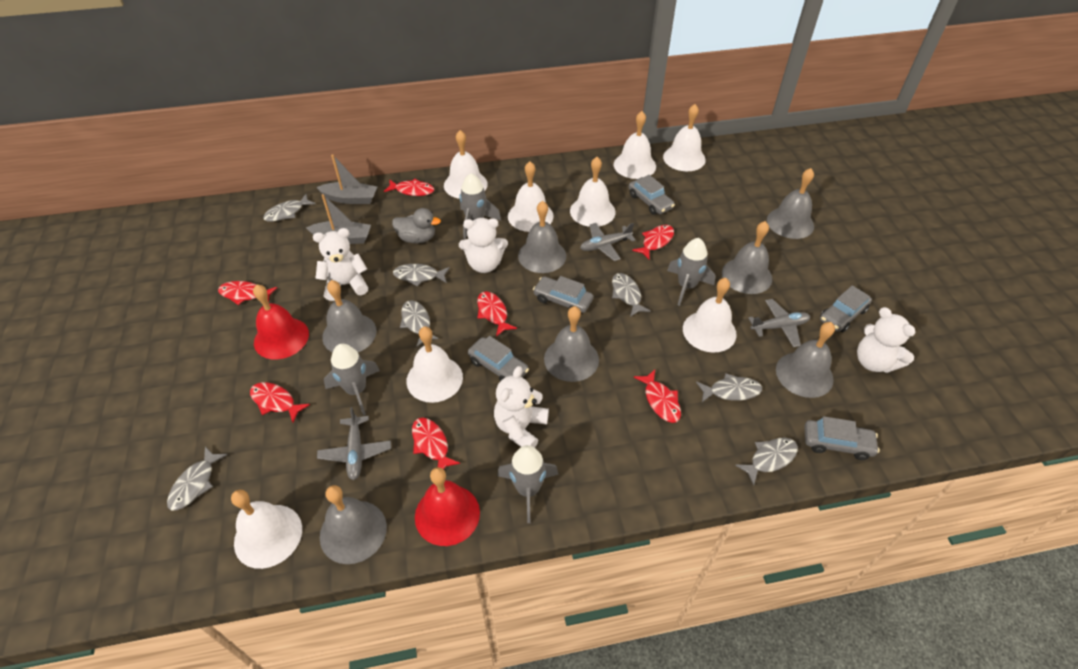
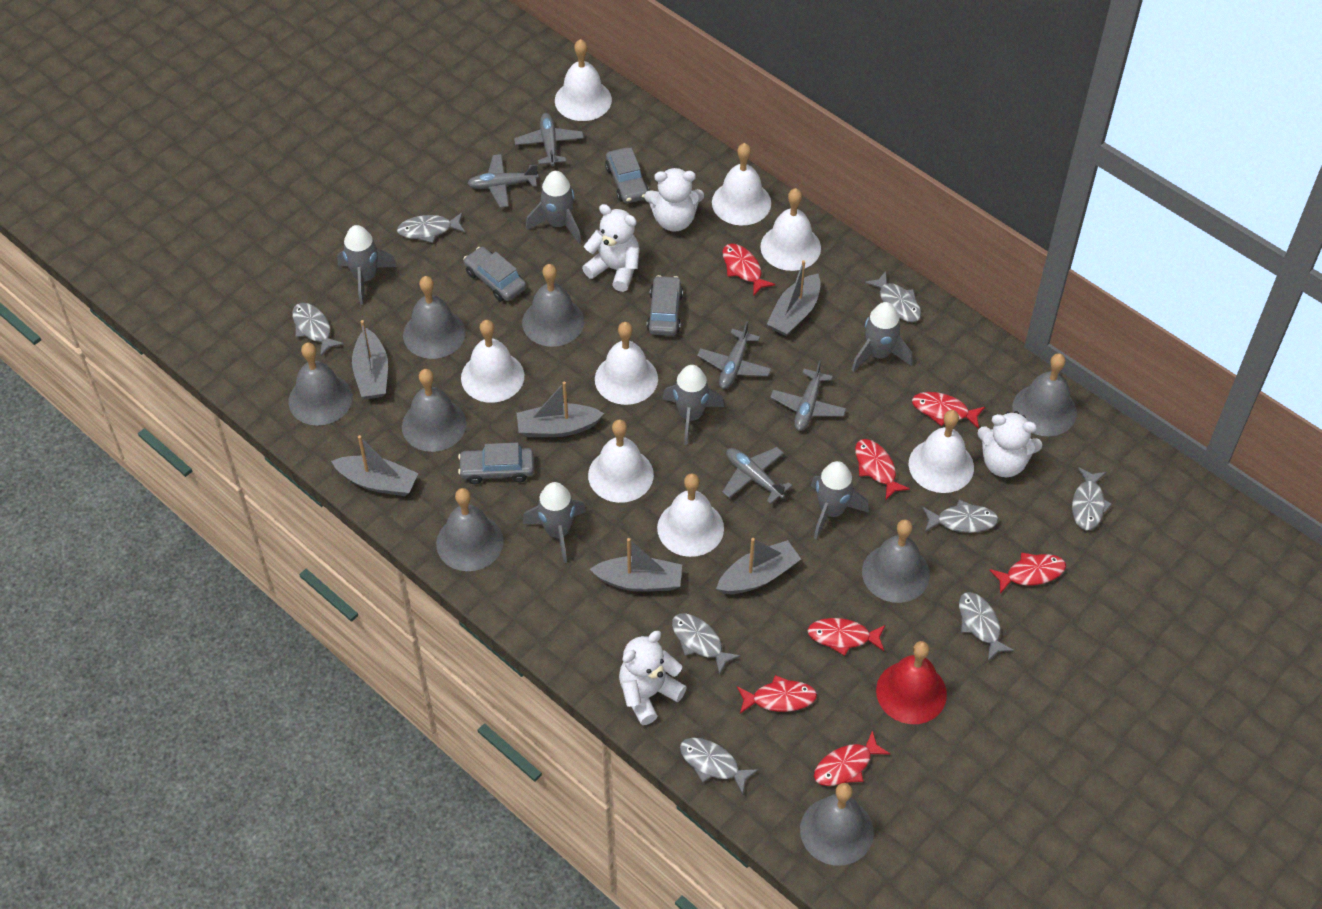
grey bell: [320,485,387,564] [322,280,377,352] [518,201,566,273] [544,306,599,382] [722,221,772,294] [767,168,814,239] [776,322,835,398] = 7 -> [289,343,353,426] [402,369,466,452] [403,276,465,359] [436,488,504,571] [522,264,584,347] [800,783,874,866] [862,519,930,603] [1012,353,1077,436] = 8
grey boat: [306,194,371,244] [316,154,377,204] = 2 -> [331,435,418,496] [352,320,388,399] [517,382,604,437] [590,538,682,592] [716,538,801,594] [767,260,821,336] = 6
grey car: [468,336,529,381] [533,276,593,313] [629,175,675,215] [804,416,880,460] [820,285,872,332] = 5 -> [458,443,534,484] [463,247,526,302] [605,148,649,203] [647,275,683,336] = 4
grey duck: [392,208,441,243] = 1 -> none = 0
grey fish: [167,447,228,511] [263,194,316,222] [393,264,450,287] [400,300,439,346] [612,273,651,317] [696,373,762,402] [735,438,798,485] = 7 -> [292,303,344,356] [397,213,466,243] [672,614,740,675] [680,738,758,794] [865,271,921,322] [923,499,999,533] [959,592,1014,661] [1072,467,1112,530] = 8
grey plane: [317,407,391,480] [580,223,636,261] [748,299,810,347] = 3 -> [467,154,538,208] [514,113,584,166] [697,321,771,389] [722,447,792,504] [770,360,846,431] = 5
grey rocket: [324,344,380,416] [459,173,501,239] [497,445,559,523] [667,238,715,306] = 4 -> [337,225,397,305] [523,482,586,563] [526,171,581,244] [662,365,724,445] [811,461,869,539] [852,302,913,372] = 6
red bell: [253,285,309,359] [415,467,480,546] = 2 -> [876,641,947,724] = 1

